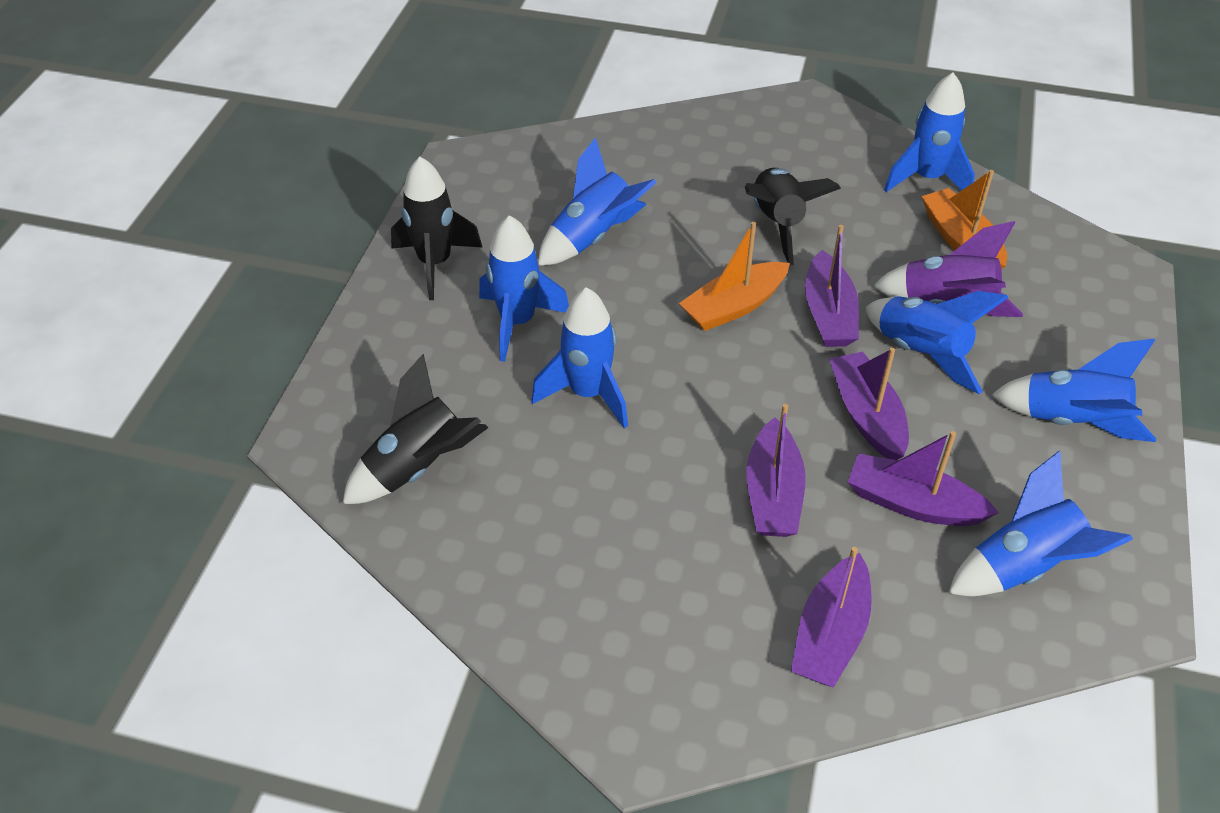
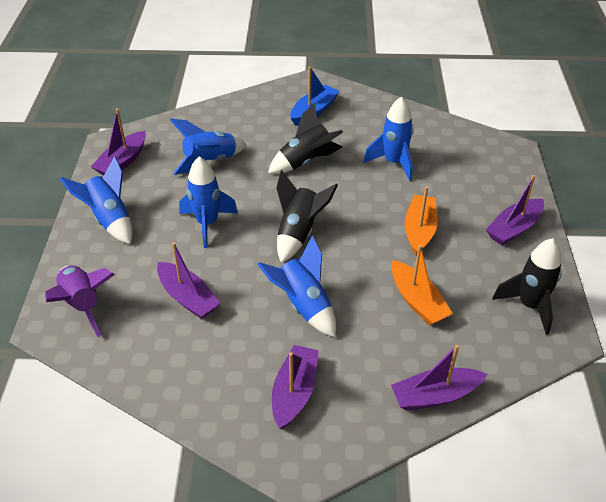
blue boat: none = 0 -> [290,67,340,126] = 1
blue rocket: [479,215,569,362] [531,287,628,428] [538,137,657,266] [865,291,1009,394] [884,73,975,192] [948,451,1133,596] [992,339,1156,442] = 7 -> [60,156,133,244] [170,118,247,175] [179,157,238,248] [257,235,336,337] [363,96,414,181] = 5

